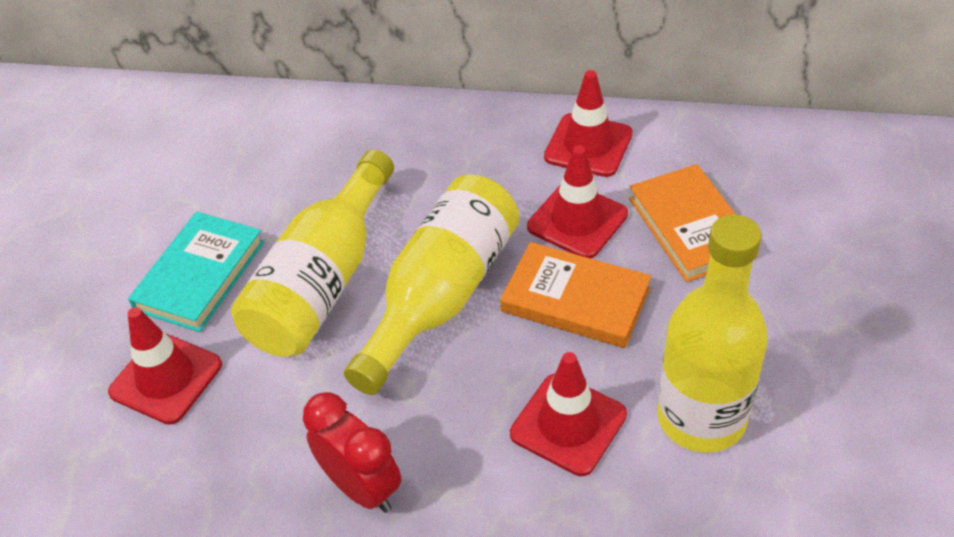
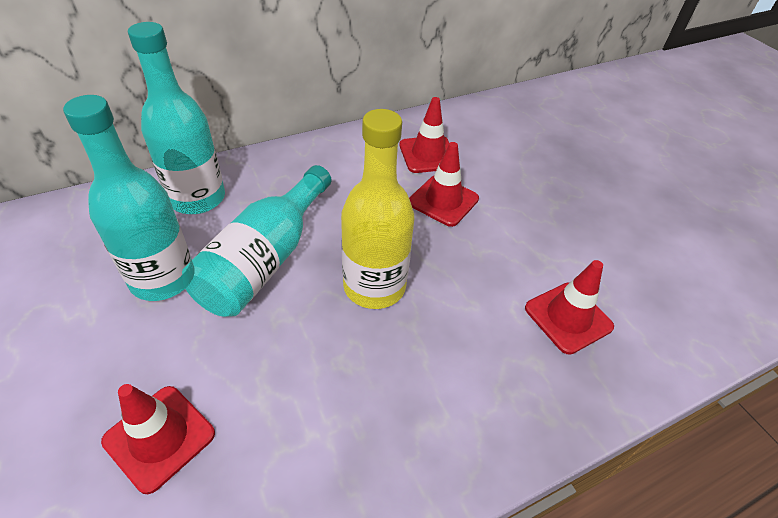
orange book: [500,242,651,348] [629,164,757,282] = 2 -> none = 0
red clock: [303,392,401,513] = 1 -> none = 0
turquoise book: [128,211,264,332] = 1 -> none = 0
turquoise bottle: none = 0 -> [63,95,192,301] [128,22,225,214] [182,165,331,317] = 3
yellow bottle: [231,150,394,357] [344,175,519,395] [657,214,768,453] = 3 -> [341,109,414,309] = 1

